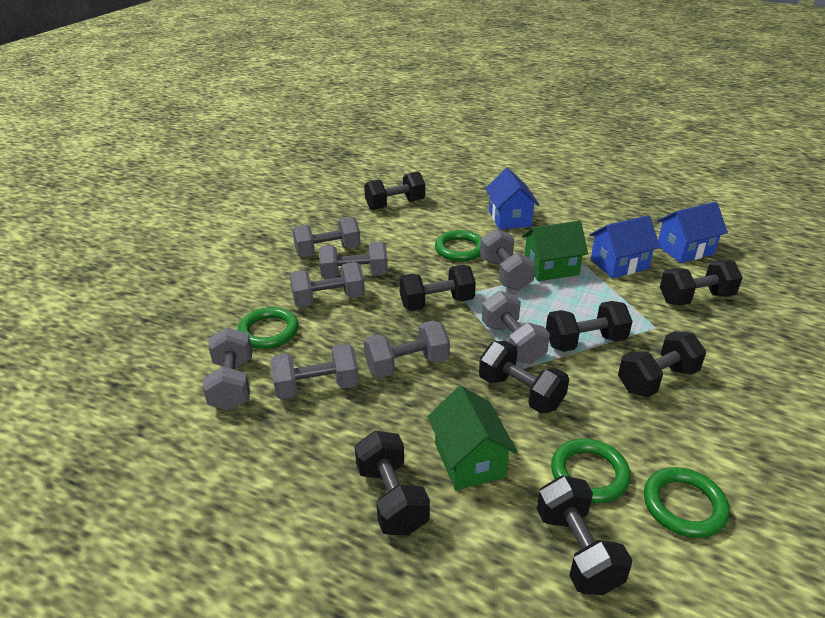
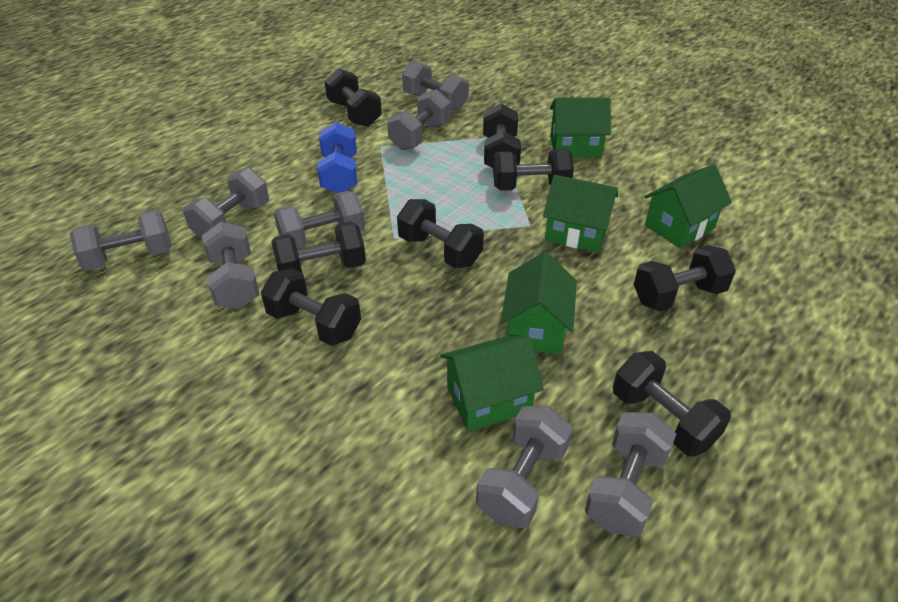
blue dumbbell: none = 0 -> [317,122,357,193] = 1
blue house: [485,168,539,230] [589,215,660,278] [657,202,728,263] = 3 -> none = 0
green house: [427,386,518,490] [522,221,588,281] = 2 -> [440,335,544,431] [501,252,577,355] [543,175,618,253] [550,98,611,158] [644,164,732,249] = 5
green ring: [237,307,299,349] [435,230,482,262] [551,439,631,503] [644,467,729,538] = 4 -> none = 0

